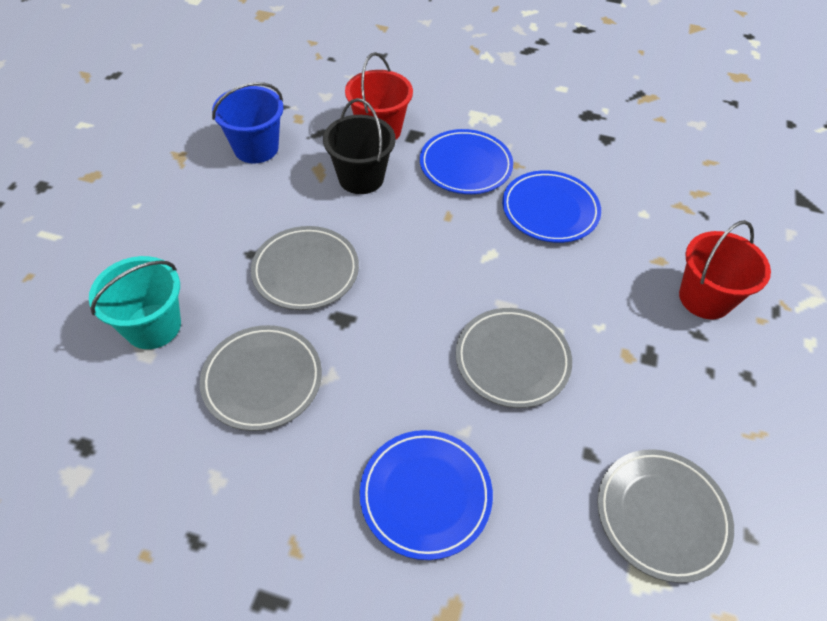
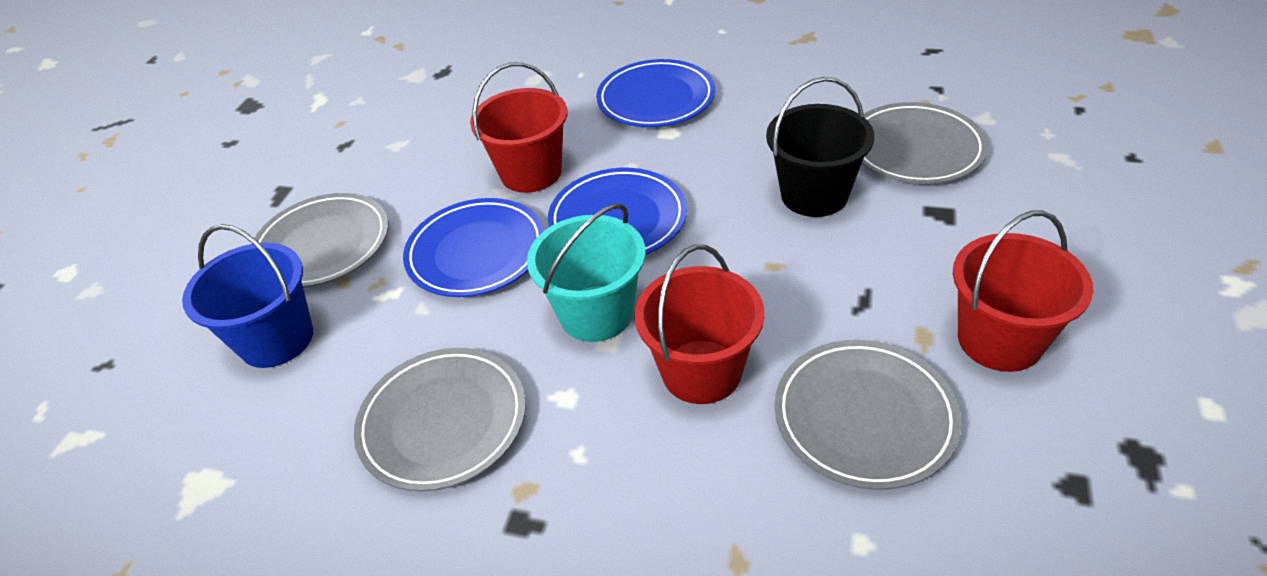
red bucket: [345,52,413,140] [679,220,771,319] = 2 -> [470,62,568,193] [635,244,765,404] [953,210,1093,372] = 3

